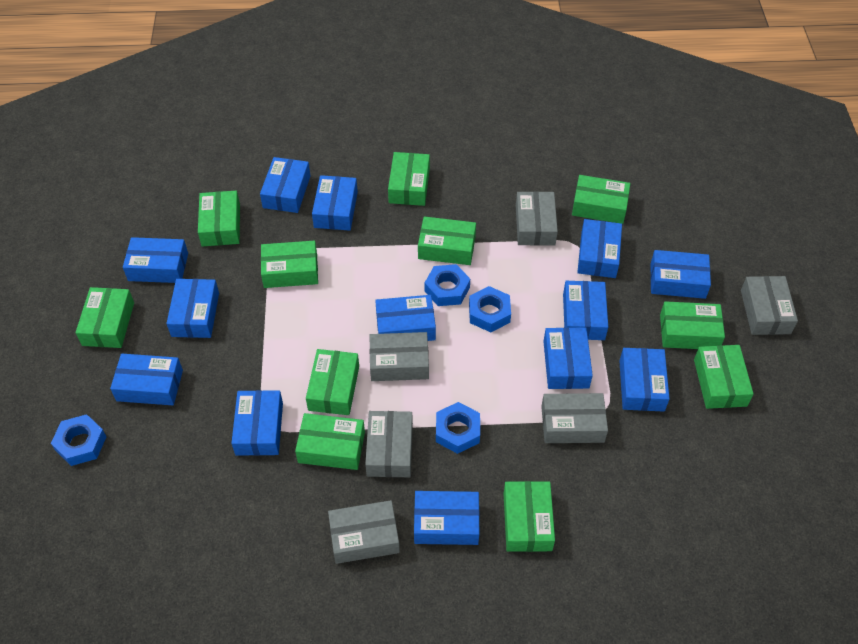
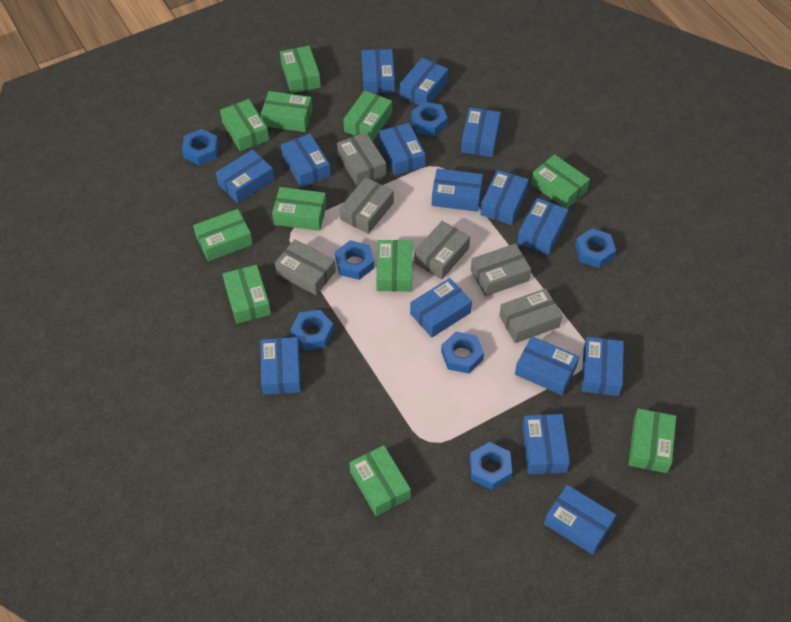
blue box: [110,354,183,405] [123,237,188,283] [166,279,219,338] [232,390,283,456] [260,157,311,213] [312,175,358,231] [375,295,436,341] [414,491,480,545] [543,327,593,389] [563,281,608,340] [577,219,622,278] [619,348,670,412] [650,250,711,299] = 13 -> [216,149,274,203] [261,337,301,395] [281,134,331,188] [362,49,395,93] [379,123,426,175] [400,58,448,105] [410,278,472,337] [432,169,483,212] [461,107,501,157] [480,170,529,225] [515,336,579,395] [517,198,568,255] [522,414,570,474] [544,485,616,555] [581,337,624,396] = 15
blue nut: [51,414,107,466] [425,264,470,306] [436,402,480,454] [469,286,511,332] = 4 -> [182,129,219,165] [291,310,334,350] [335,240,374,280] [411,102,448,136] [441,332,484,374] [470,442,512,490] [575,228,616,268] = 7

